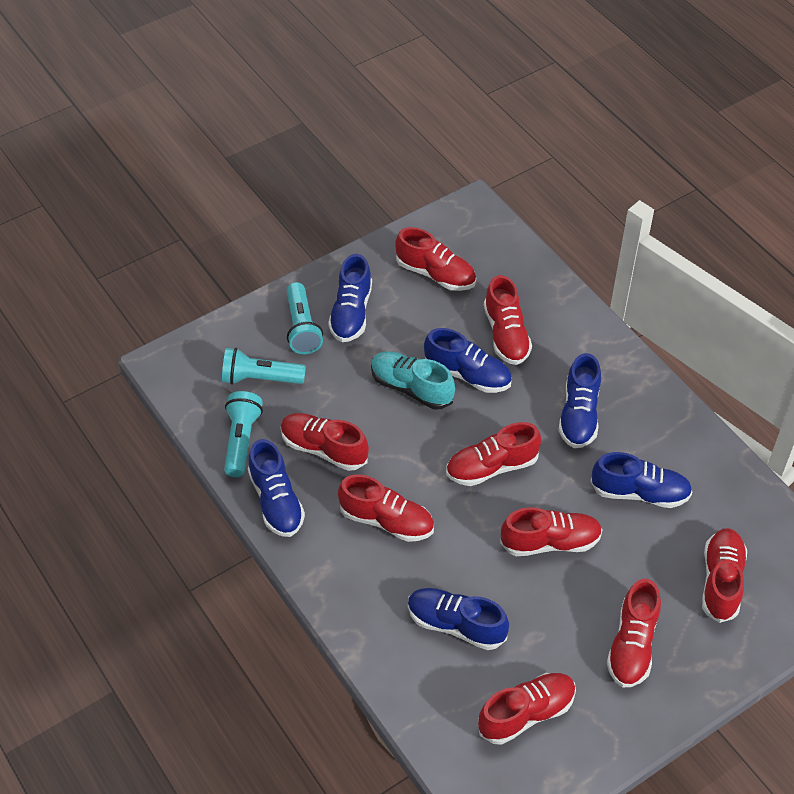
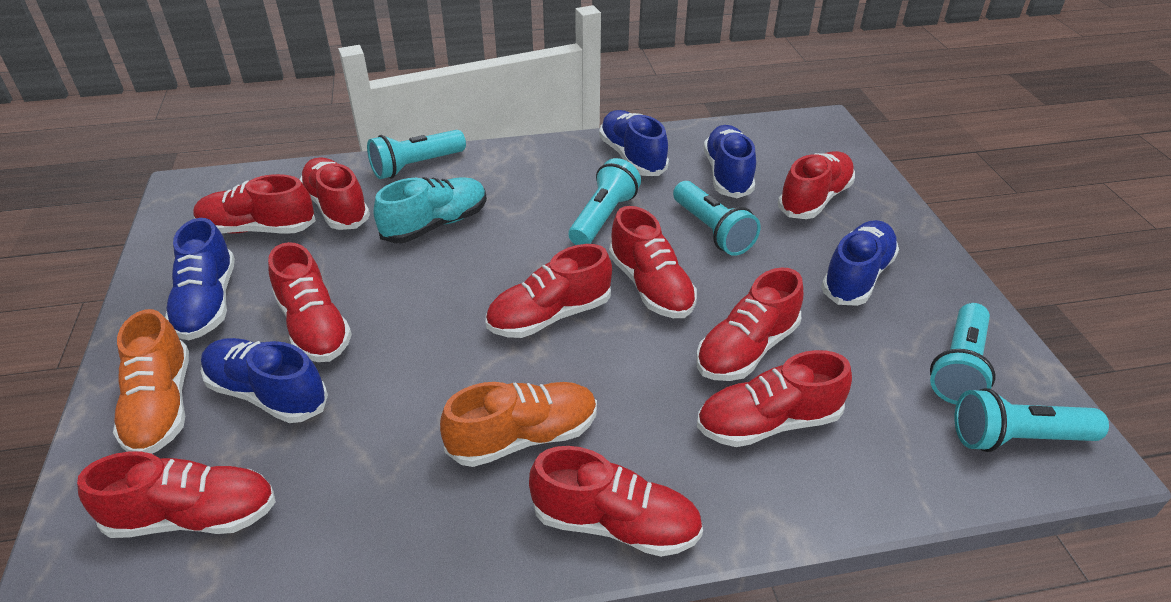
blue shoe: [248,439,305,537] [328,254,372,342] [408,588,509,650] [424,328,512,393] [558,353,601,448] [591,452,692,508] = 6 -> [165,218,235,341] [201,338,328,423] [599,110,669,176] [704,125,756,198] [821,220,899,306] = 5
orange shoe: none = 0 -> [113,309,189,454] [440,382,597,467] = 2
red shoe: [281,413,369,471] [338,474,434,542] [395,227,476,291] [446,422,541,486] [478,673,576,745] [484,275,532,365] [500,507,602,556] [607,579,661,688] [702,528,747,623] = 9 -> [77,452,276,538] [193,174,316,234] [268,242,352,362] [300,157,370,230] [486,244,612,338] [529,446,703,557] [609,206,697,318] [696,267,803,381] [697,350,852,447] [778,151,855,219] = 10
turquoise flashlight: [222,348,306,385] [224,391,263,477] [287,282,323,354] = 3 -> [367,130,466,179] [569,158,641,245] [673,181,761,256] [930,303,995,404] [954,388,1109,452] = 5

